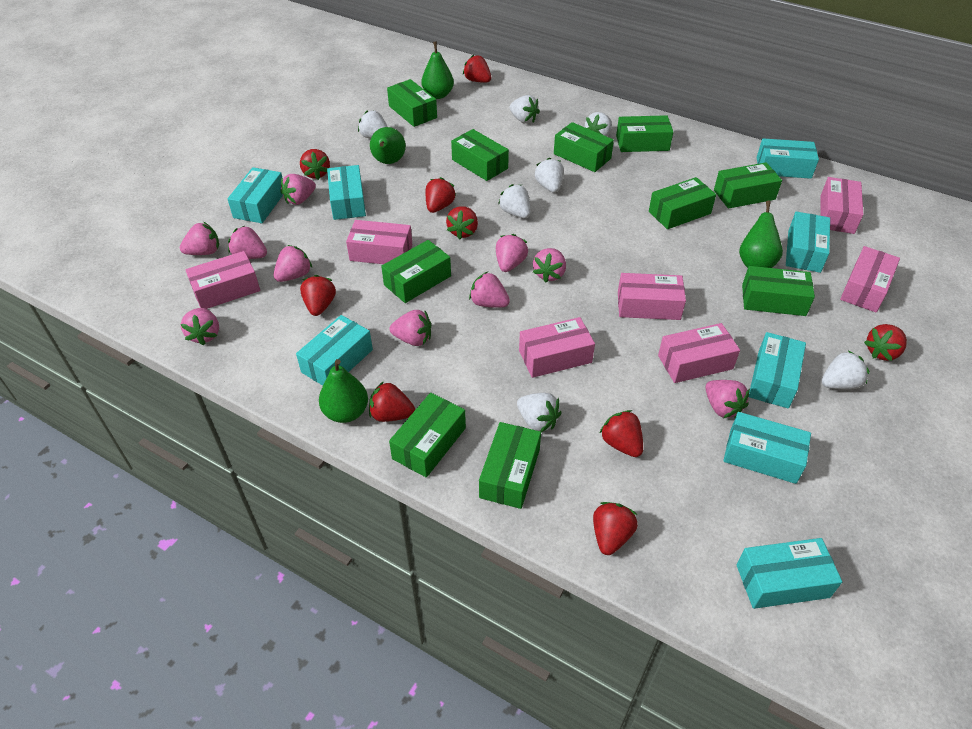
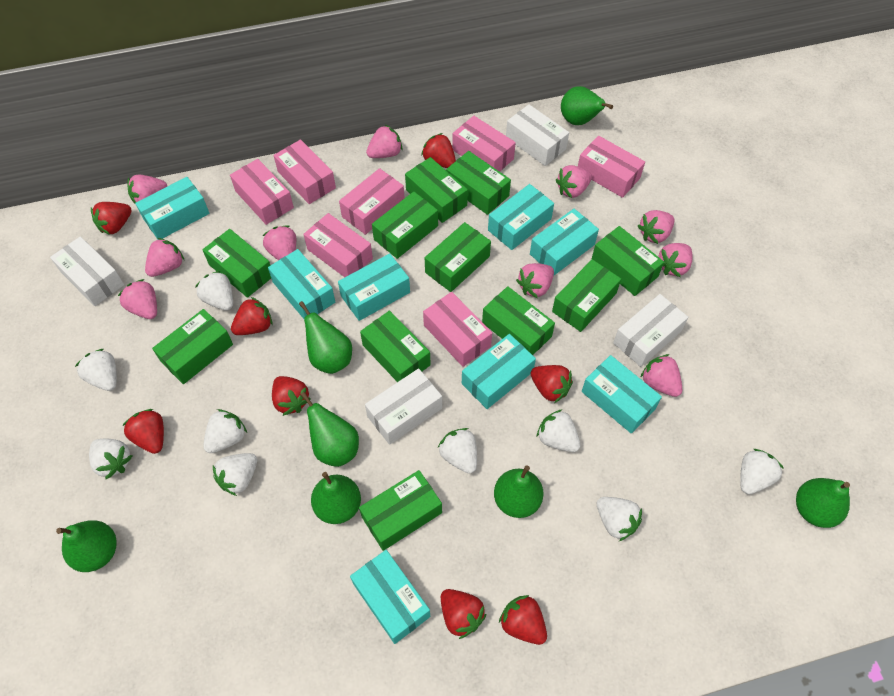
green box: [381,240,451,303] [387,79,437,127] [389,393,466,478] [451,129,509,181] [479,422,541,509] [554,122,614,172] [616,115,673,152] [649,177,716,229] [714,162,782,209] [742,266,815,316] = 10 -> [152,309,233,384] [202,229,271,298] [359,470,442,551] [360,311,431,382] [372,192,438,259] [405,157,468,223] [425,222,491,292] [446,151,511,215] [482,286,555,355] [552,259,621,332] [592,226,664,296] = 11
green pear: [319,359,368,423] [370,127,406,164] [421,41,454,99] [739,201,783,268] = 4 -> [56,520,117,572] [299,301,352,374] [300,392,359,467] [311,472,361,524] [494,465,544,518] [561,86,613,125] [796,478,850,528] = 7
red strawberry: [300,149,330,180] [300,275,336,316] [369,381,415,422] [426,177,456,213] [446,206,478,239] [463,55,491,83] [593,502,638,555] [600,410,643,457] [864,324,907,361] = 9 -> [91,202,132,235] [122,409,164,454] [231,297,273,335] [272,376,311,416] [421,133,456,168] [441,589,486,639] [499,595,547,645] [530,365,573,403] = 8
white box: none = 0 -> [50,236,124,306] [365,368,442,445] [506,104,569,166] [613,294,688,367] = 4
white strawberry: [358,110,388,139] [498,184,531,218] [510,95,540,124] [517,393,561,432] [535,158,564,193] [585,112,612,137] [821,350,870,389] = 7 -> [75,349,117,391] [89,439,133,479] [195,271,233,310] [203,409,247,453] [213,453,257,496] [438,428,477,474] [537,409,580,452] [597,497,642,541] [740,449,784,494] = 9

